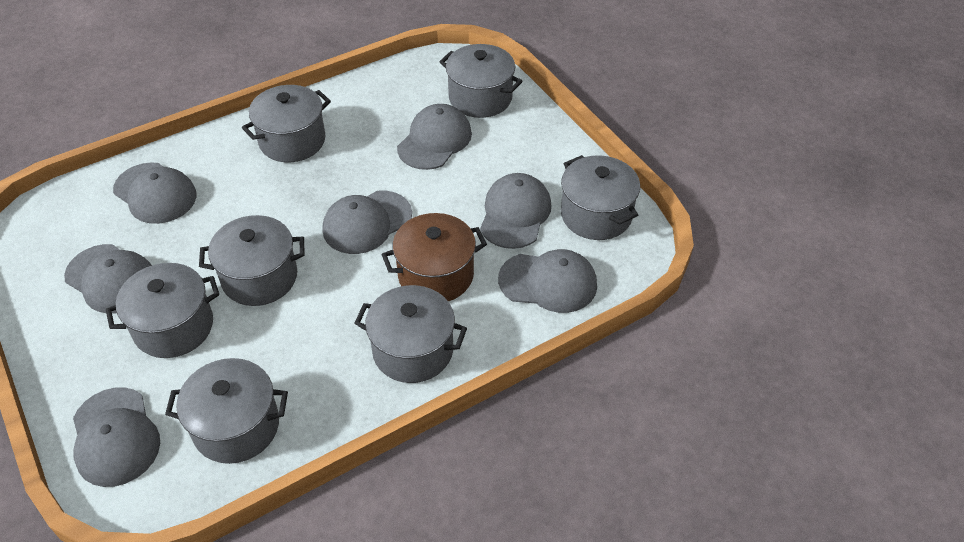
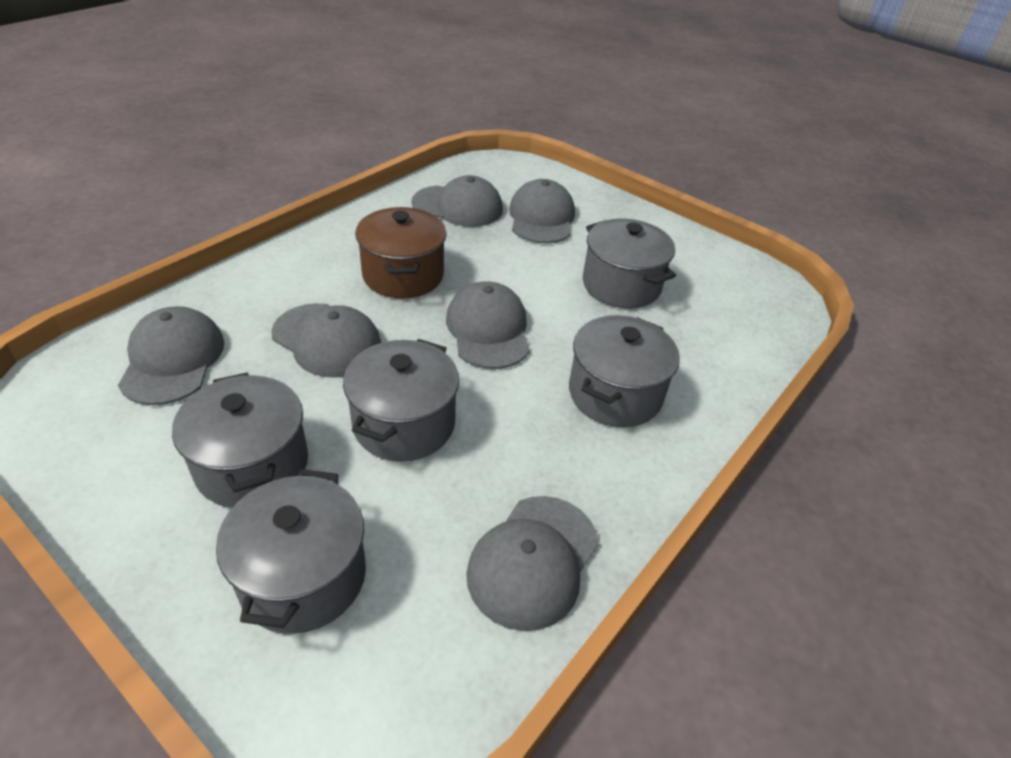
grey cap: [64,244,152,313] [73,387,160,487] [113,162,196,224] [322,190,412,254] [397,104,472,170] [480,173,552,249] [498,249,597,313] = 7 -> [118,306,225,405] [271,303,381,378] [411,175,503,227] [446,281,530,369] [466,496,599,631] [509,179,575,243] = 6
grey pot: [106,263,219,358] [165,358,288,464] [199,215,305,306] [242,85,331,162] [354,285,467,383] [440,44,522,118] [561,155,640,240] = 7 -> [172,372,308,508] [216,469,366,634] [343,339,459,462] [569,315,680,427] [583,219,676,309] = 5

